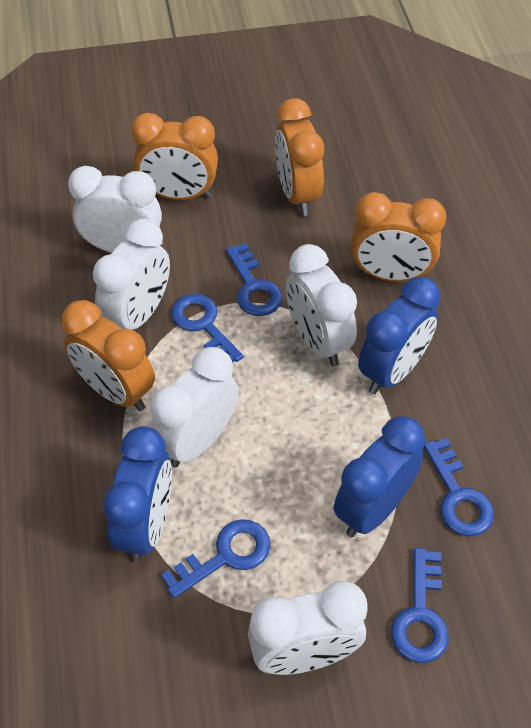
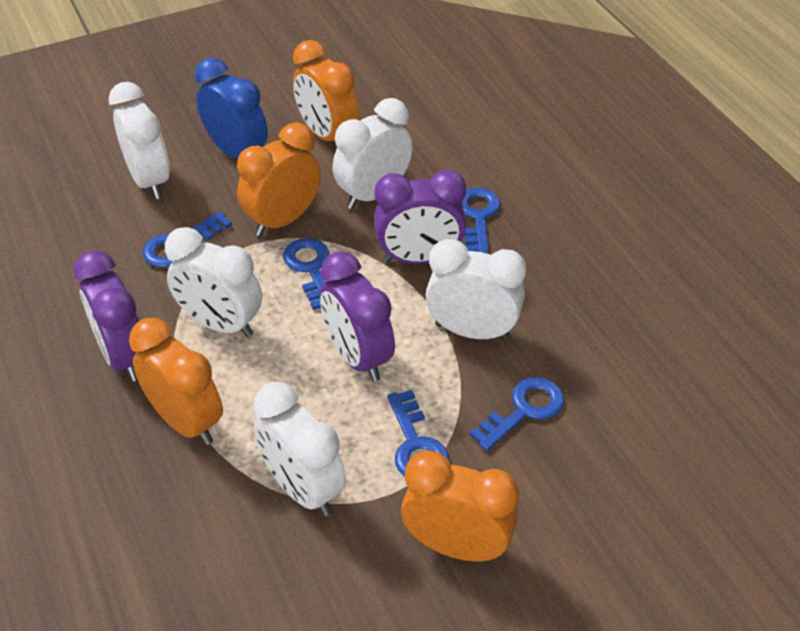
blue clock: [103,426,172,562] [334,416,425,537] [358,277,441,394] = 3 -> [195,58,268,159] = 1
purple clock: none = 0 -> [74,250,139,381] [320,251,395,382] [374,169,466,264] = 3

